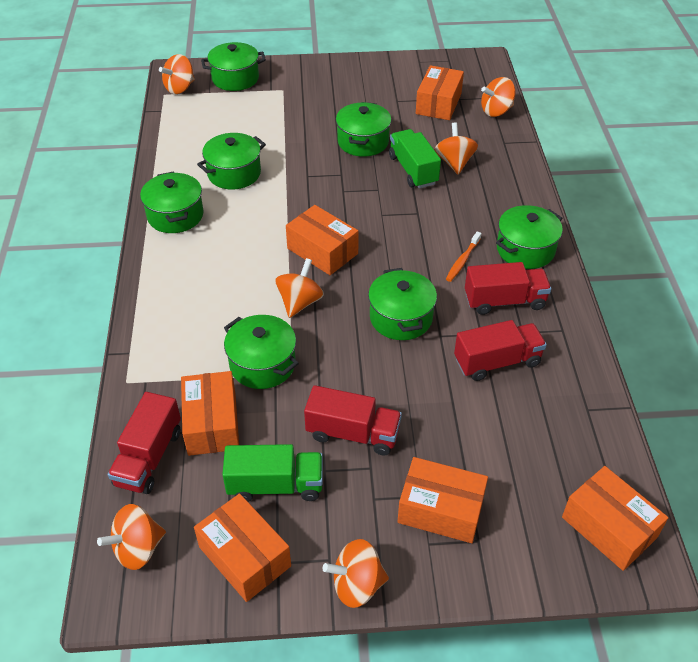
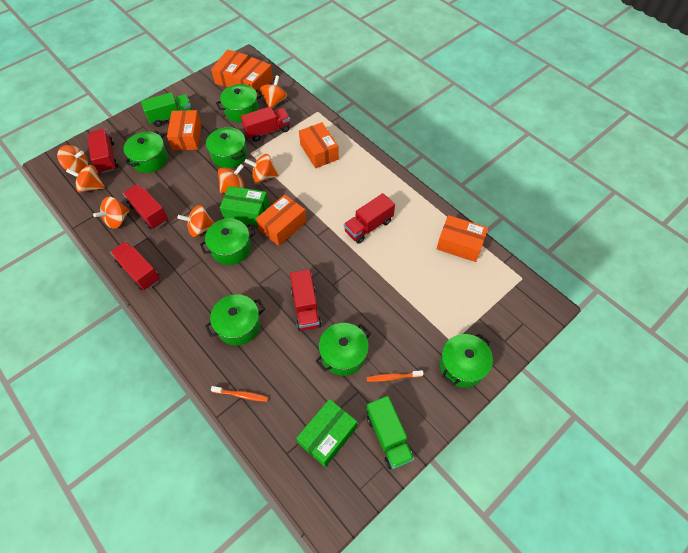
green box: none = 0 -> [220,186,269,226] [296,399,357,467] = 2
orange spinning top: [97,504,166,570] [159,54,195,94] [276,258,324,318] [323,539,389,608] [435,122,478,175] [481,77,516,117] = 6 -> [57,145,88,173] [66,165,105,193] [93,197,130,229] [178,205,214,237] [218,164,245,194] [245,154,279,182] [260,75,287,108] = 7
orange toothbrush: [446,231,482,282] = 1 -> [211,386,268,402] [367,370,424,382] = 2
red truck: [108,392,181,494] [304,385,402,456] [454,320,547,381] [465,262,551,315] = 4 -> [88,129,118,173] [110,241,160,290] [123,184,168,229] [241,106,290,142] [290,269,322,331] [344,193,395,244] = 6

